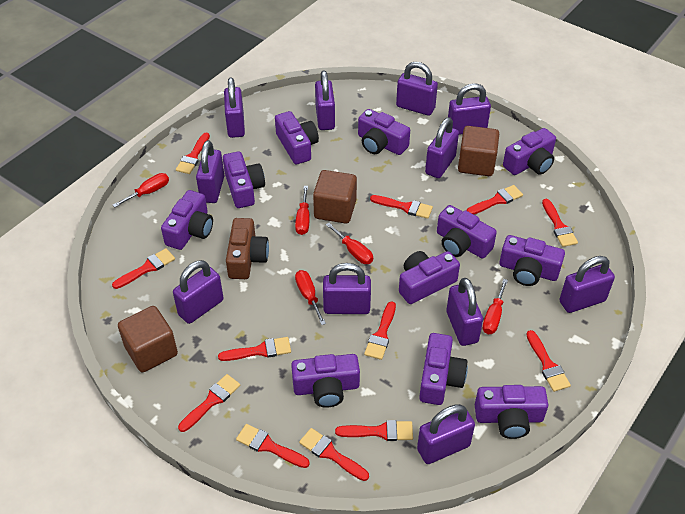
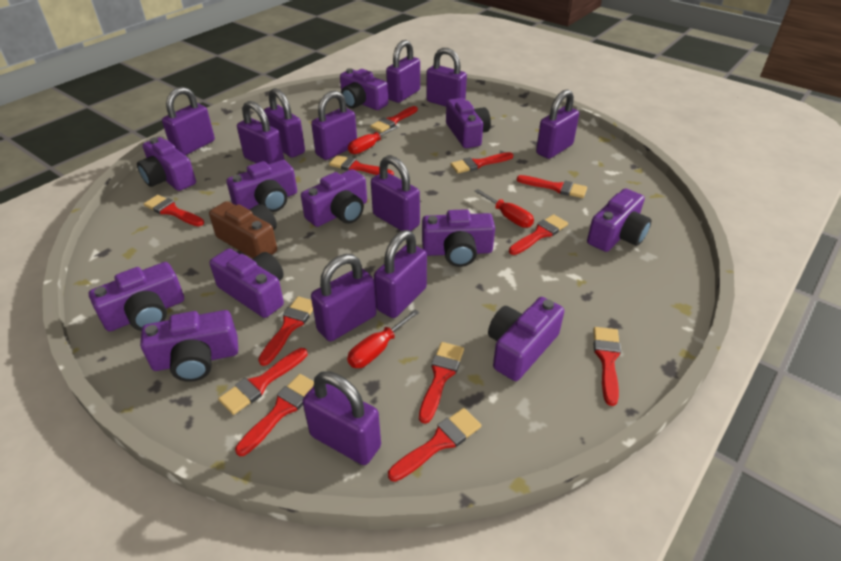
brown cube: [118,306,178,372] [313,170,357,224] [458,126,499,176] = 3 -> none = 0
red screwdriver: [113,173,169,207] [295,186,310,235] [295,270,326,325] [325,222,373,264] [482,279,508,334] = 5 -> [347,309,419,368] [348,126,399,154] [475,189,534,228] = 3

